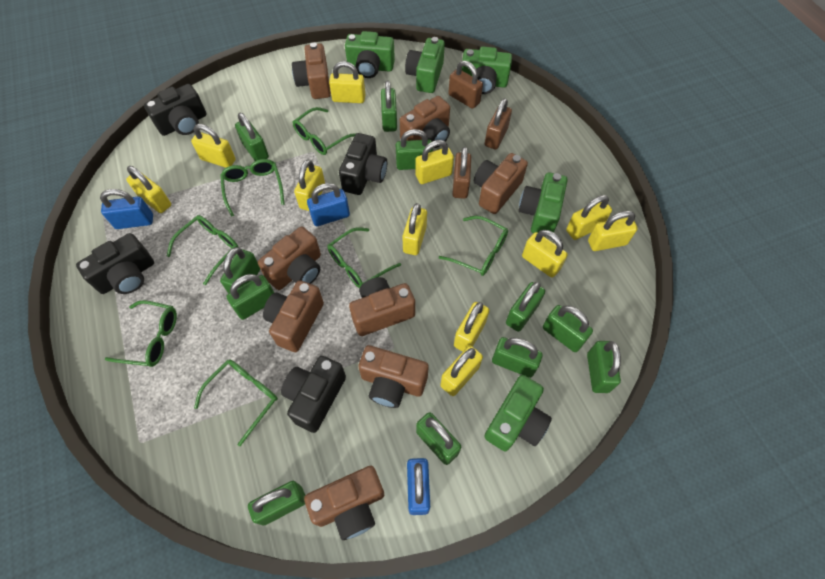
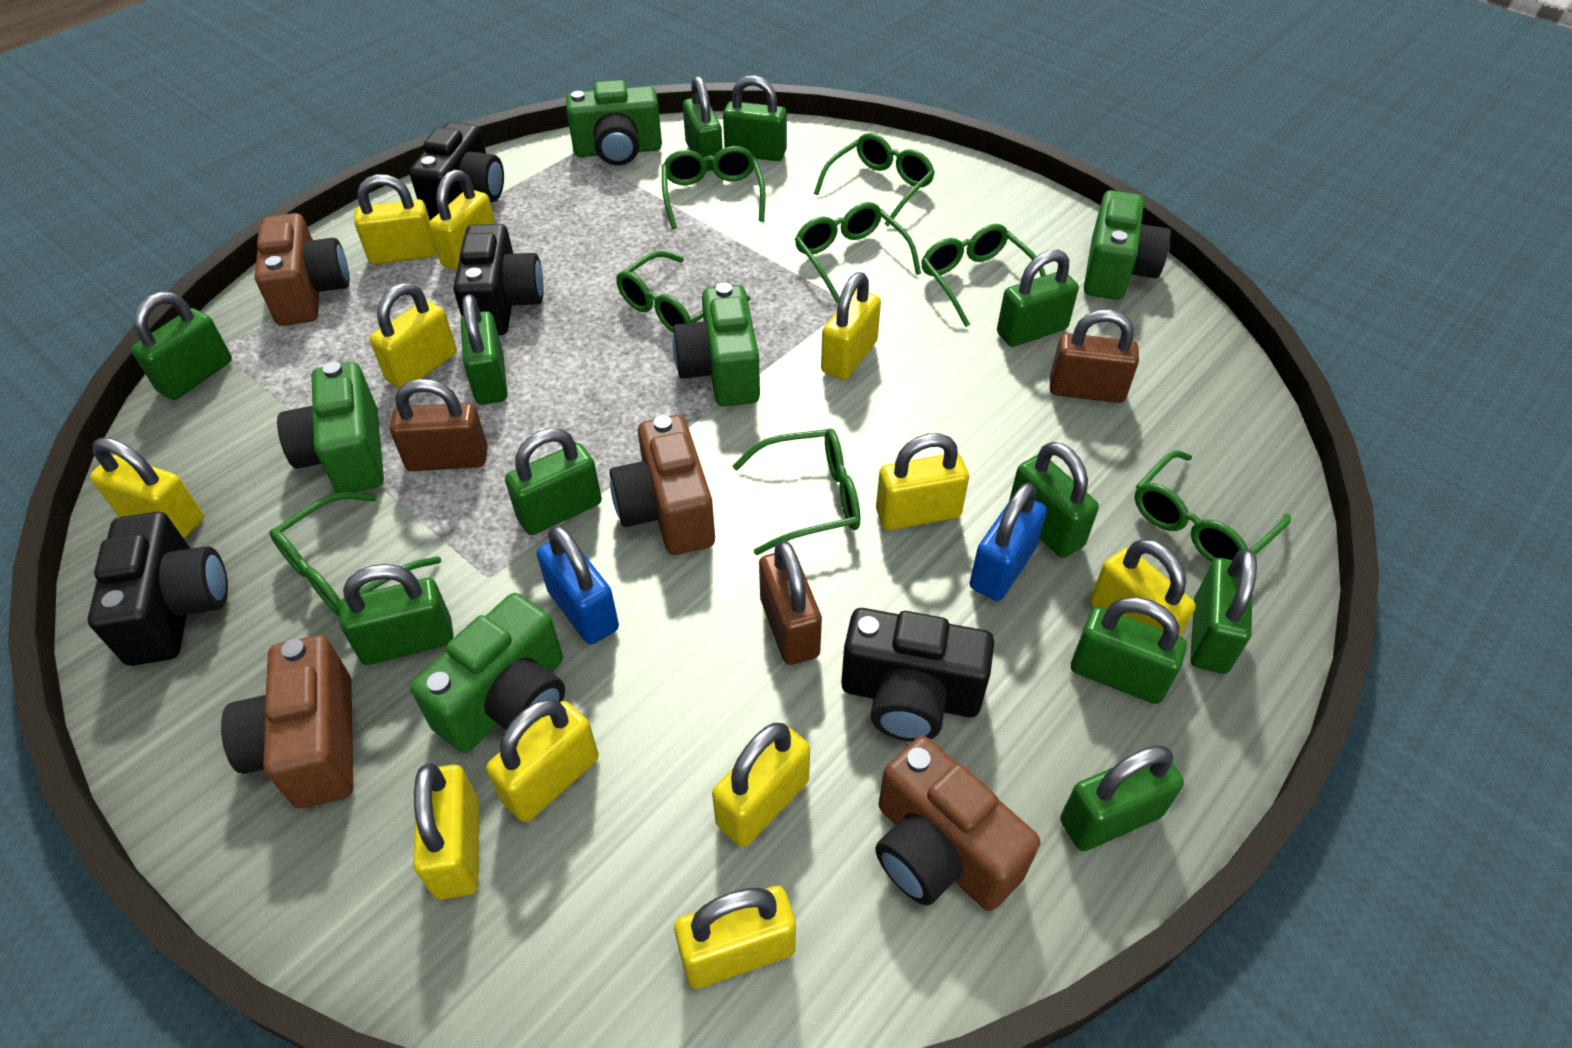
blue padlock: [100,189,153,229] [307,183,350,226] [407,458,430,515] = 3 -> [536,525,619,644] [970,483,1047,601] = 2
brown camera: [258,226,321,290] [263,280,324,352] [292,42,331,99] [304,466,384,540] [349,277,415,336] [358,345,429,408] [400,96,450,148] [474,153,528,214] = 8 -> [221,635,353,808] [255,213,350,326] [610,415,715,555] [875,736,1040,911] = 4
green glasses: [105,300,177,367] [167,215,238,285] [194,360,278,446] [220,159,285,217] [293,107,356,155] [327,227,401,288] [439,216,508,276] = 7 -> [269,492,441,617] [616,251,750,333] [662,146,766,229] [733,428,860,555] [795,202,921,303] [814,133,935,226] [921,224,1046,327] [1134,450,1291,562] = 8

